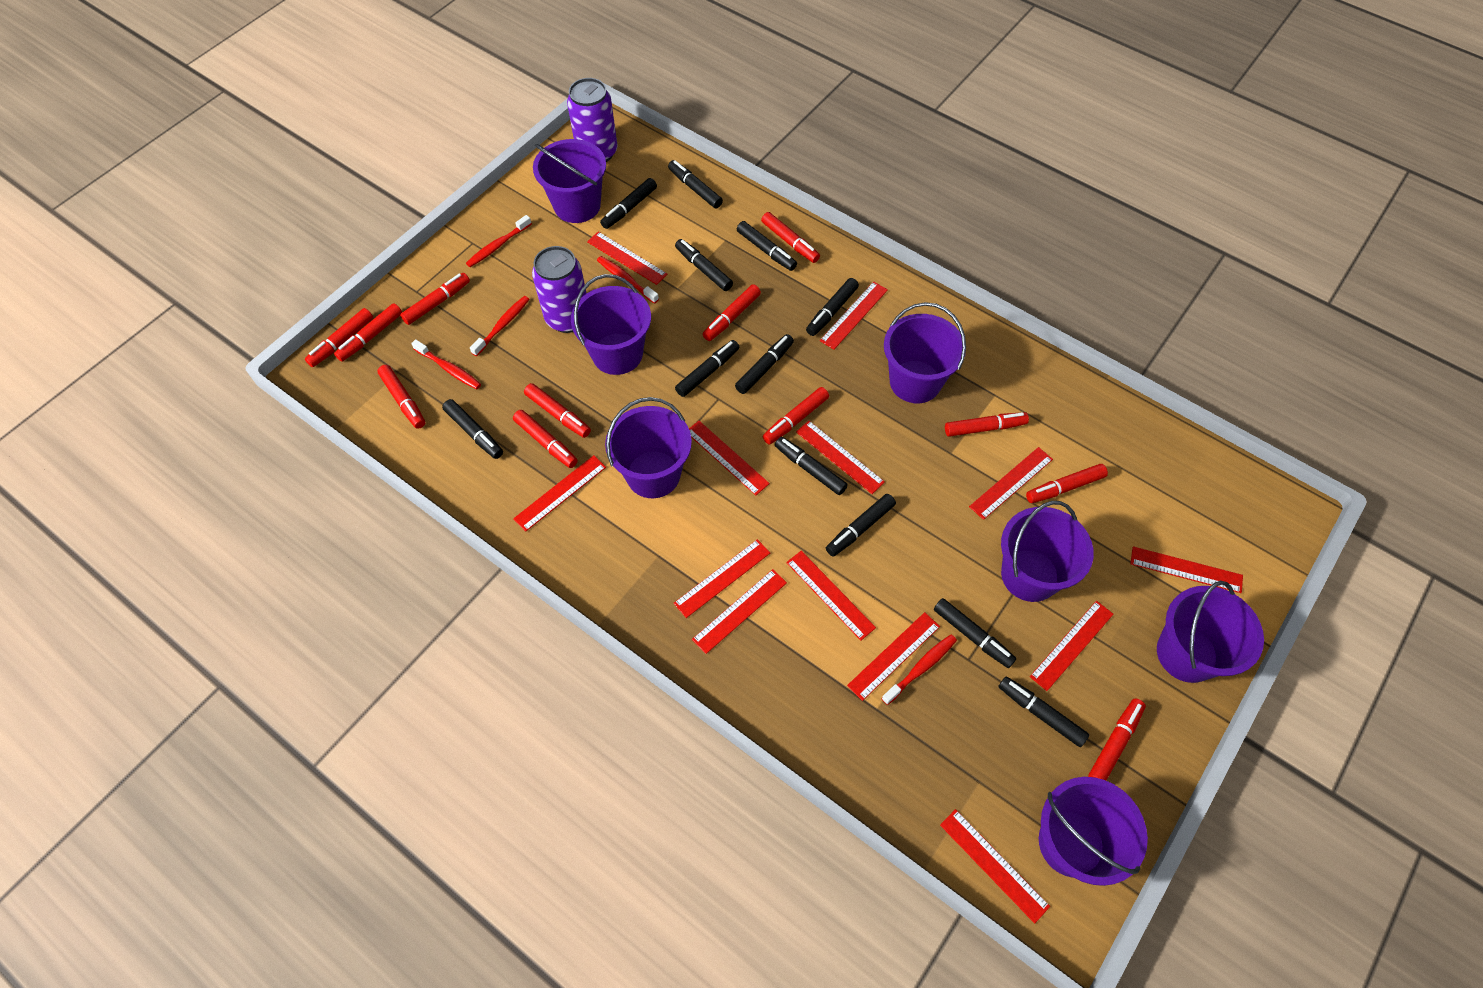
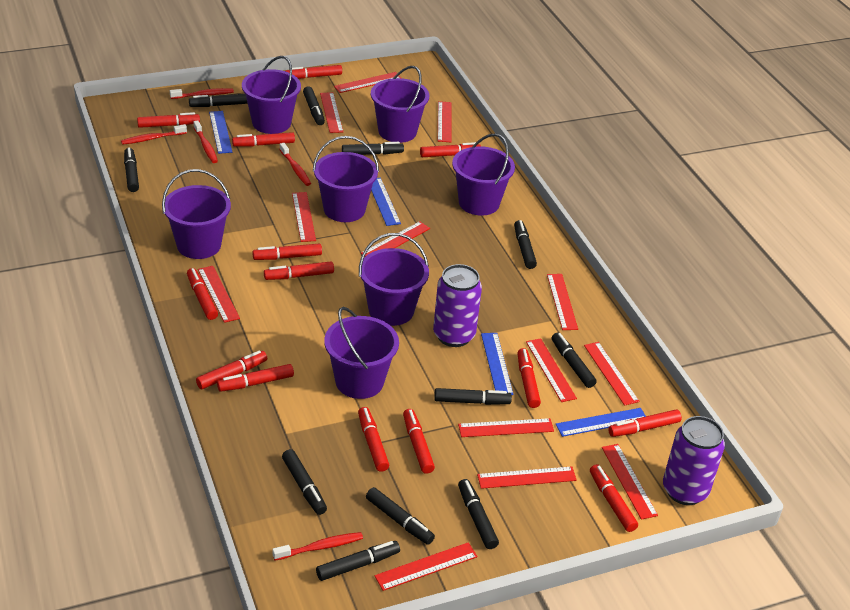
black marker: [442,399,503,459] [600,178,657,229] [668,160,723,208] [675,239,733,291] [675,340,739,397] [735,334,794,394] [737,221,797,271] [775,437,848,495] [806,278,859,336] [826,494,896,557] [934,598,1017,668] [998,677,1089,747] = 12 -> [124,148,139,192] [189,94,248,107] [282,449,327,515] [303,86,325,125] [316,541,400,581] [342,142,404,155] [366,487,435,545] [434,388,512,405] [458,479,499,549] [514,220,537,269] [552,333,597,388] = 11
blue ruler: none = 0 -> [209,111,232,154] [371,178,401,226] [481,333,514,395] [556,408,646,437] = 4
red marker: [305,308,373,367] [334,303,402,362] [377,365,425,429] [400,273,470,325] [513,410,578,468] [524,383,591,438] [703,285,761,341] [761,212,820,263] [763,387,829,444] [945,412,1029,437] [1026,464,1108,503] [1088,698,1146,781] = 12 -> [137,112,200,128] [187,268,218,320] [196,350,267,389] [217,364,294,392] [232,132,295,146] [252,244,322,260] [264,262,334,280] [286,65,342,79] [358,407,389,472] [403,409,435,474] [420,142,481,157] [517,348,541,408] [590,464,638,532] [608,409,682,437] = 14

